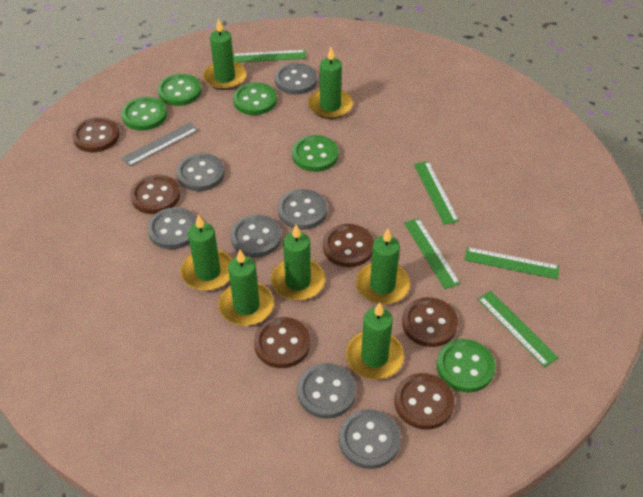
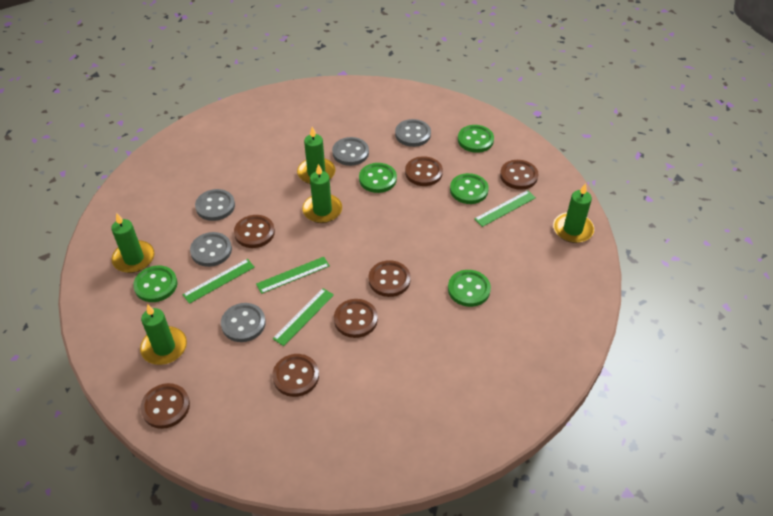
brown button: [72,117,119,152] [130,175,180,214] [254,317,310,368] [323,224,374,267] [395,373,455,430] [402,297,458,347] = 6 -> [140,383,190,429] [234,215,275,248] [272,354,319,397] [334,299,378,338] [369,260,411,297] [405,156,443,186] [500,160,538,190] = 7
green candle: [180,215,232,291] [203,18,246,90] [218,250,274,326] [271,225,325,301] [308,47,353,119] [346,302,404,379] [356,229,410,305] = 7 -> [111,213,155,273] [140,304,187,365] [297,127,336,184] [302,164,342,223] [553,183,594,243] = 5
green ruler: [233,50,306,63] [404,218,461,289] [414,161,459,225] [464,247,559,279] [478,291,558,367] = 5 -> [182,259,255,304] [256,257,330,294] [273,288,334,346] [474,190,536,227] = 4
grey button: [147,207,197,249] [176,153,225,191] [230,215,282,257] [275,63,317,95] [278,189,327,230] [297,363,356,419] [339,409,400,469] = 7 -> [190,232,232,267] [195,189,235,221] [221,303,266,342] [332,137,369,166] [395,119,431,147] = 5
grey ruler: [121,122,198,167] = 1 -> none = 0

